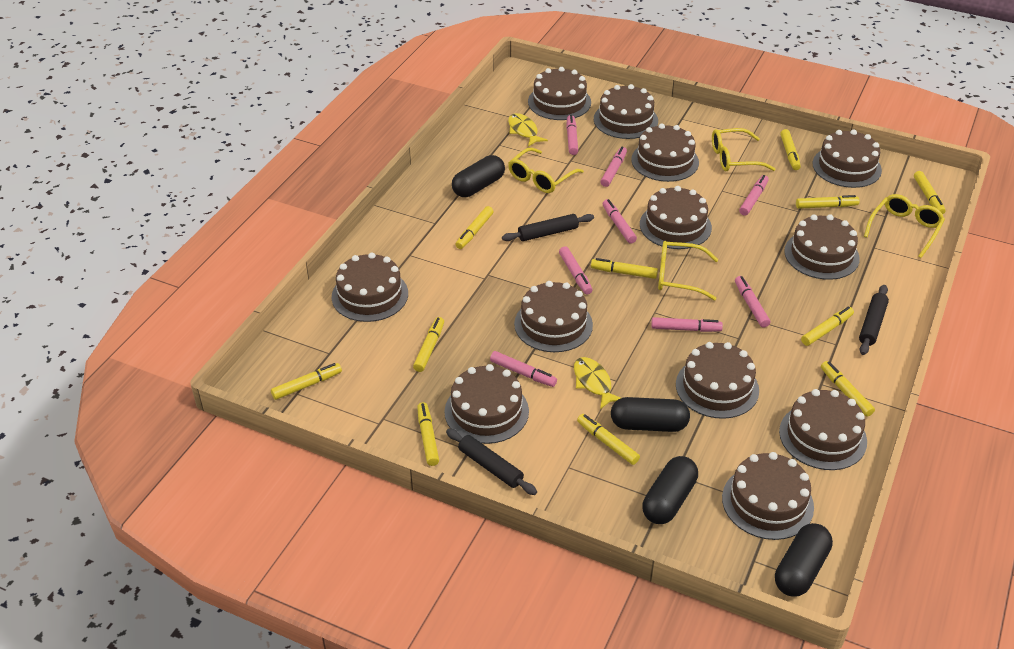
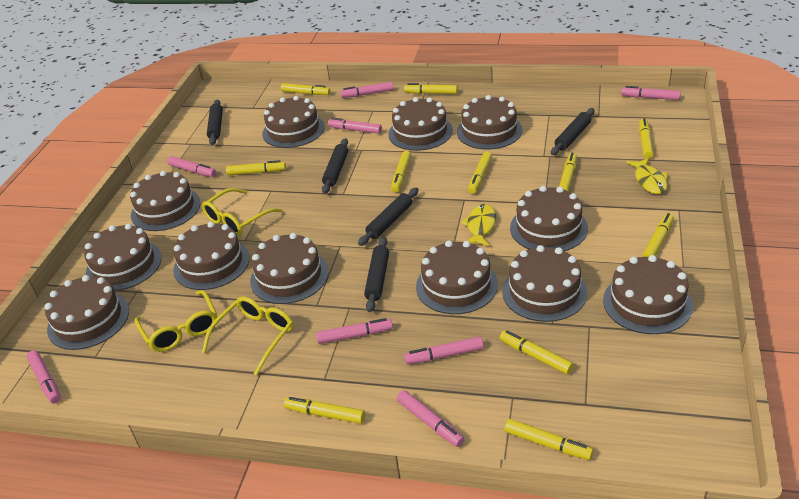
black capsule: [452,155,505,197] [611,397,690,432] [642,456,698,524] [775,523,833,597] = 4 -> none = 0
black rolling pin: [446,429,537,495] [502,214,594,241] [859,285,889,355] = 3 -> [207,100,223,145] [322,138,348,194] [358,188,419,246] [364,236,389,312] [551,108,595,155] = 5
yellow glasses: [508,148,584,193] [658,241,718,300] [712,128,775,171] [864,194,945,258] = 4 -> [134,290,217,352] [202,188,283,236] [202,296,294,376] = 3

